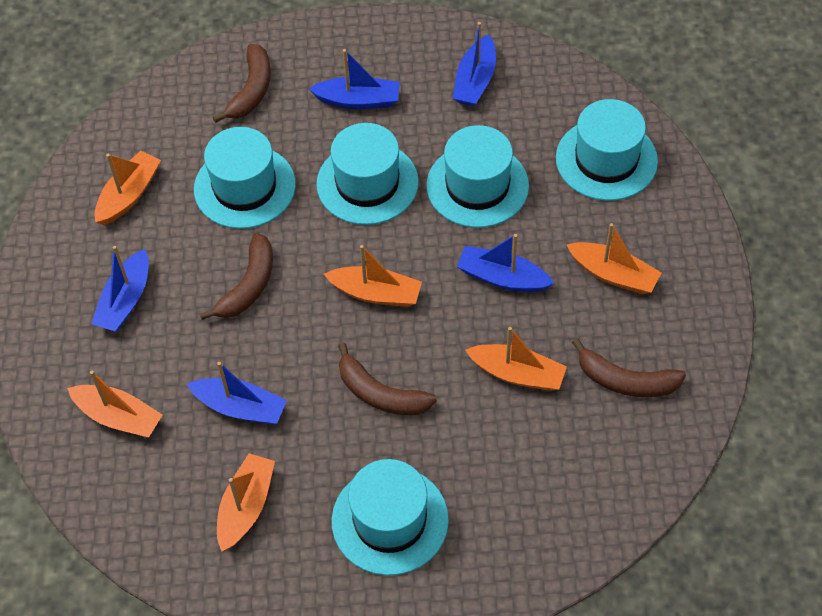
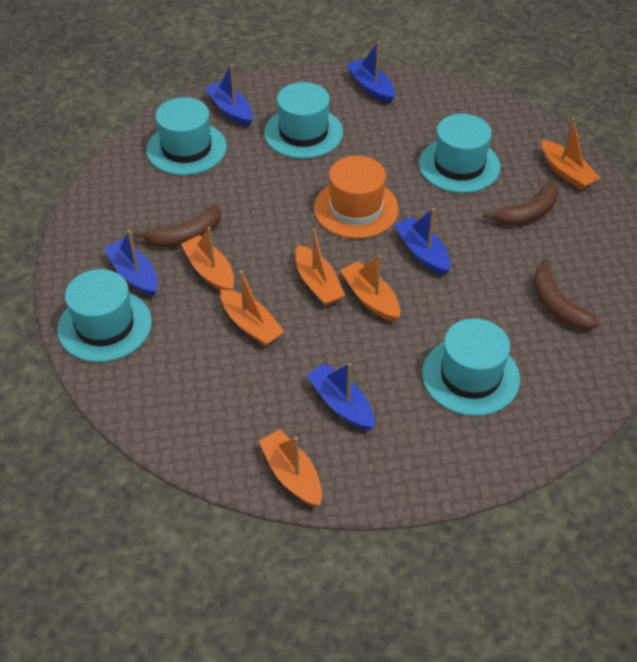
brown banana: [200,233,273,320] [213,44,271,123] [338,342,437,415] [572,338,686,397] = 4 -> [133,206,221,247] [483,181,559,226] [533,259,600,330] = 3
orange hat: none = 0 -> [314,156,399,239] = 1

